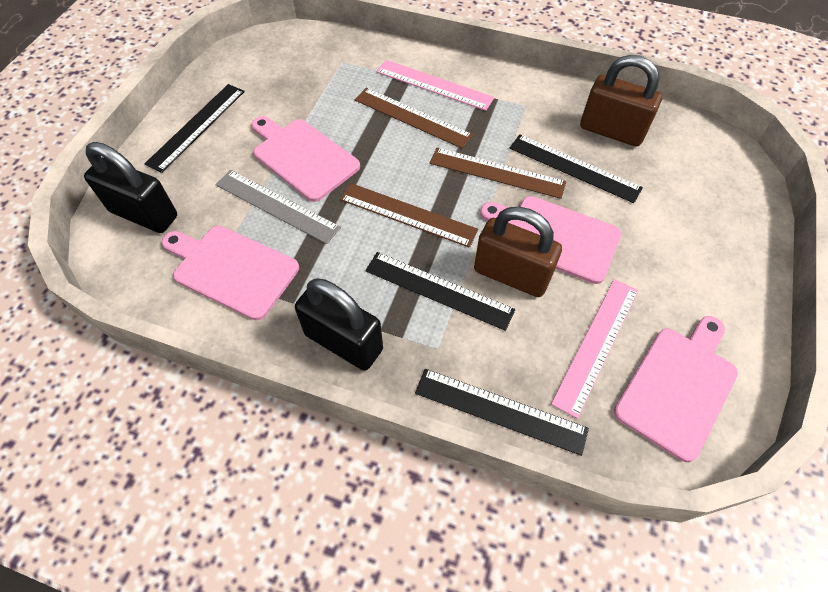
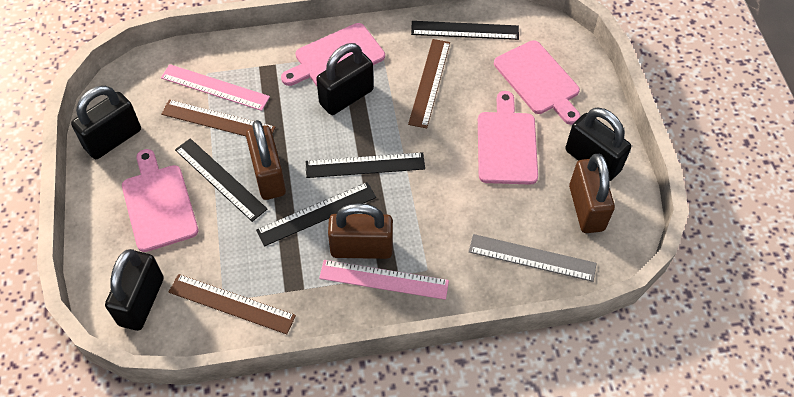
black padlock: [84,142,177,233] [295,278,383,371] = 2 -> [71,86,141,159] [105,249,164,331] [316,43,374,115] [565,108,631,181] = 4
brown padlock: [474,207,562,297] [580,55,662,146] = 2 -> [246,120,286,200] [328,203,393,259] [569,154,615,233] = 3

